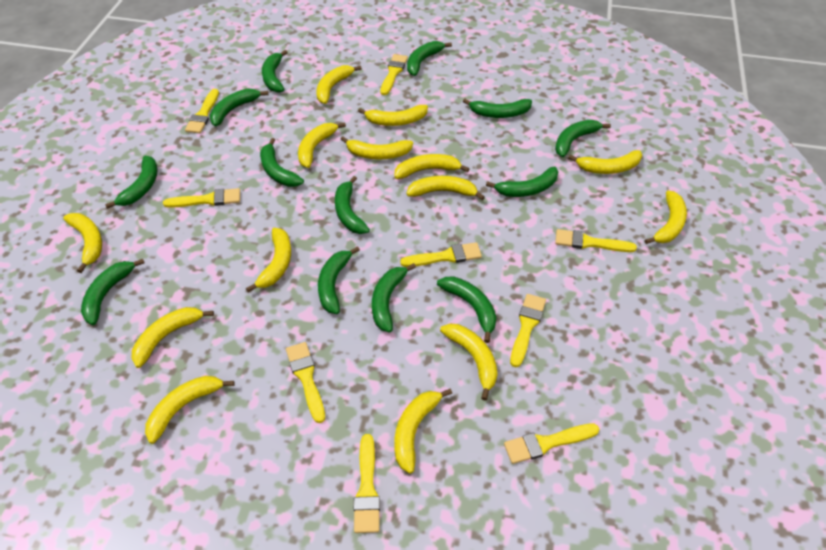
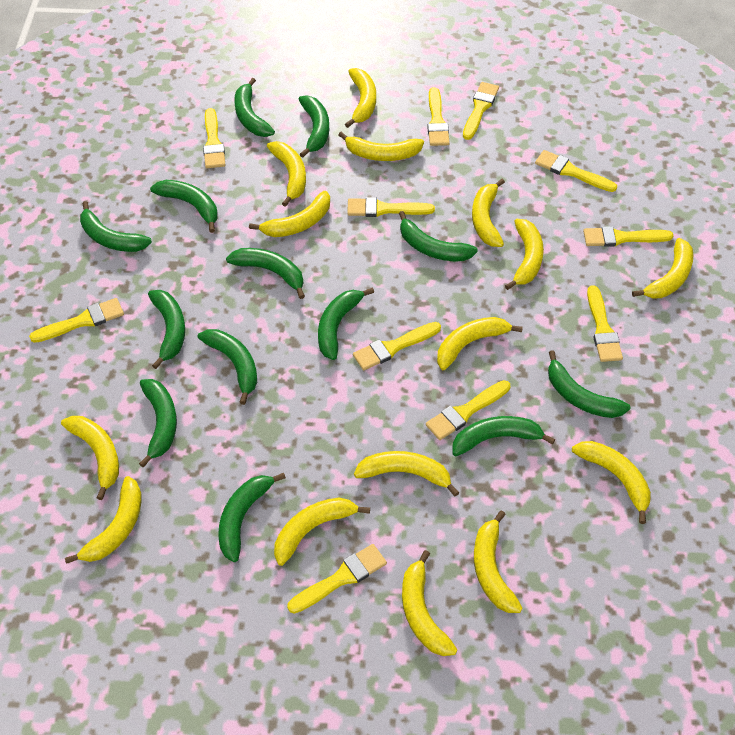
yellow banana: [63,213,102,273] [132,307,214,368] [145,376,235,444] [246,228,291,292] [298,122,346,168] [316,65,362,104] [341,136,413,159] [358,105,428,126] [394,154,469,179] [394,389,452,474] [406,176,485,200] [440,324,497,401] [568,150,642,174] [645,190,687,244] = 14 -> [61,416,119,500] [65,476,141,564] [249,191,330,237] [267,141,306,207] [274,498,370,566] [339,132,424,161] [345,68,376,128] [354,451,460,497] [402,550,457,656] [437,317,523,370] [472,179,505,247] [474,510,523,613] [505,219,544,290] [572,441,651,524] [632,238,693,298] = 15
yellow brush: [163,188,240,208] [185,89,219,133] [286,342,325,423] [354,434,380,533] [380,54,408,95] [400,242,482,267] [504,424,599,464] [510,294,546,367] [555,229,637,252] = 9 -> [29,298,124,343] [203,108,225,168] [287,544,387,613] [347,197,435,217] [353,322,441,370] [426,380,510,440] [427,87,450,146] [463,82,499,140] [535,150,617,192] [583,226,674,247] [587,285,623,362] = 11

